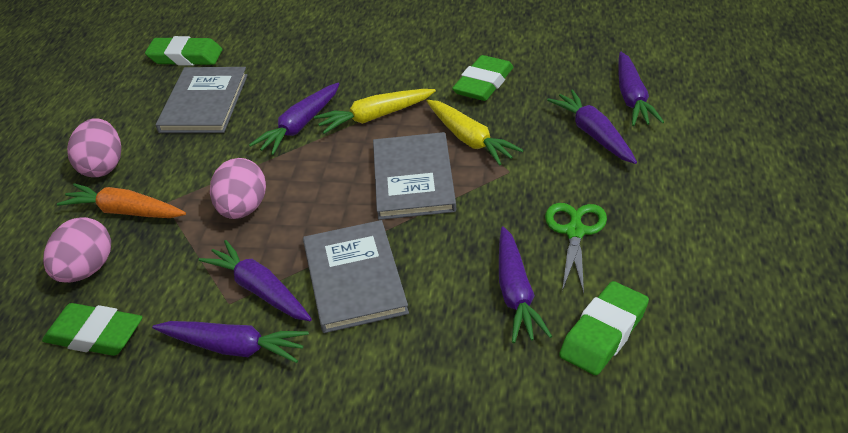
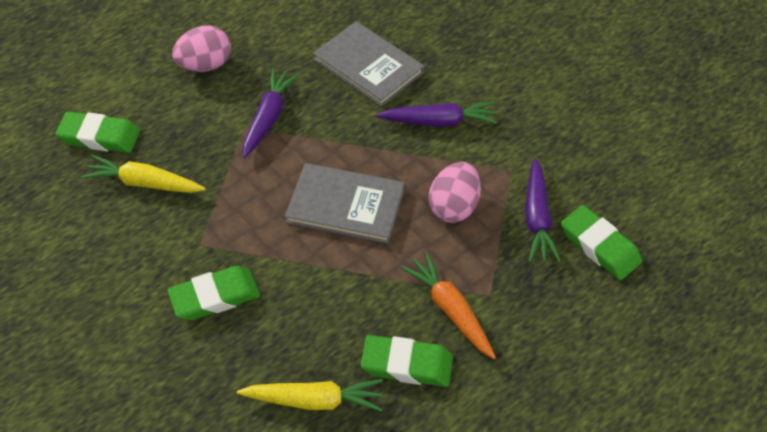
green scissors: [545,203,607,293] = 1 -> none = 0
grey book: [156,67,248,133] [303,220,409,333] [373,132,456,220] = 3 -> [285,163,405,244] [313,21,425,107] = 2
pink egg: [43,217,111,283] [67,118,121,177] [210,158,266,219] = 3 -> [172,26,231,72] [429,162,481,223] = 2
purple carrot: [152,321,309,363] [199,240,312,321] [249,83,339,155] [499,226,552,343] [547,90,637,164] [618,52,664,126] = 6 -> [243,69,299,158] [376,102,497,127] [525,158,561,262] = 3

